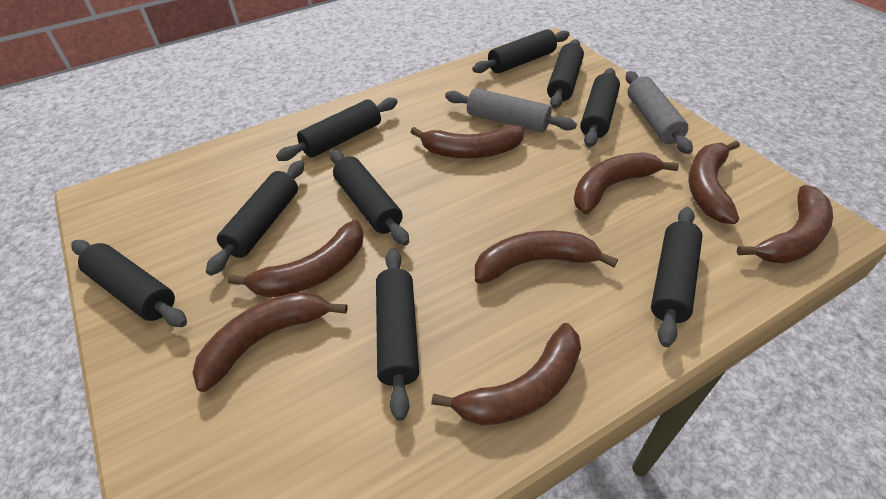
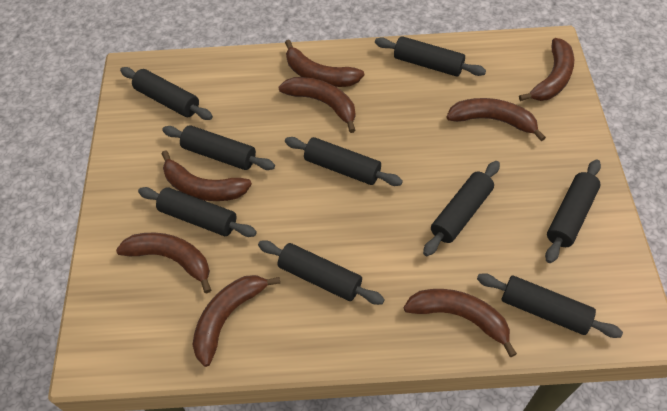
grey rolling pin: [445,88,577,133] [626,71,693,154] = 2 -> none = 0

